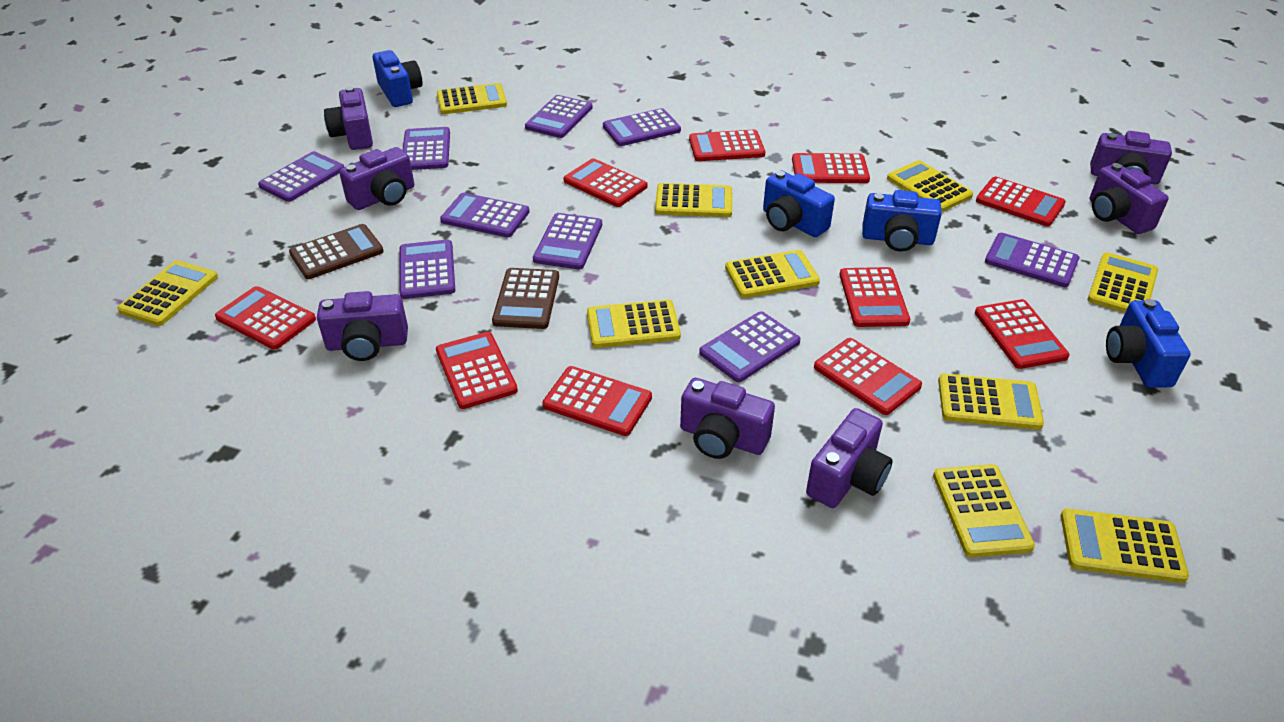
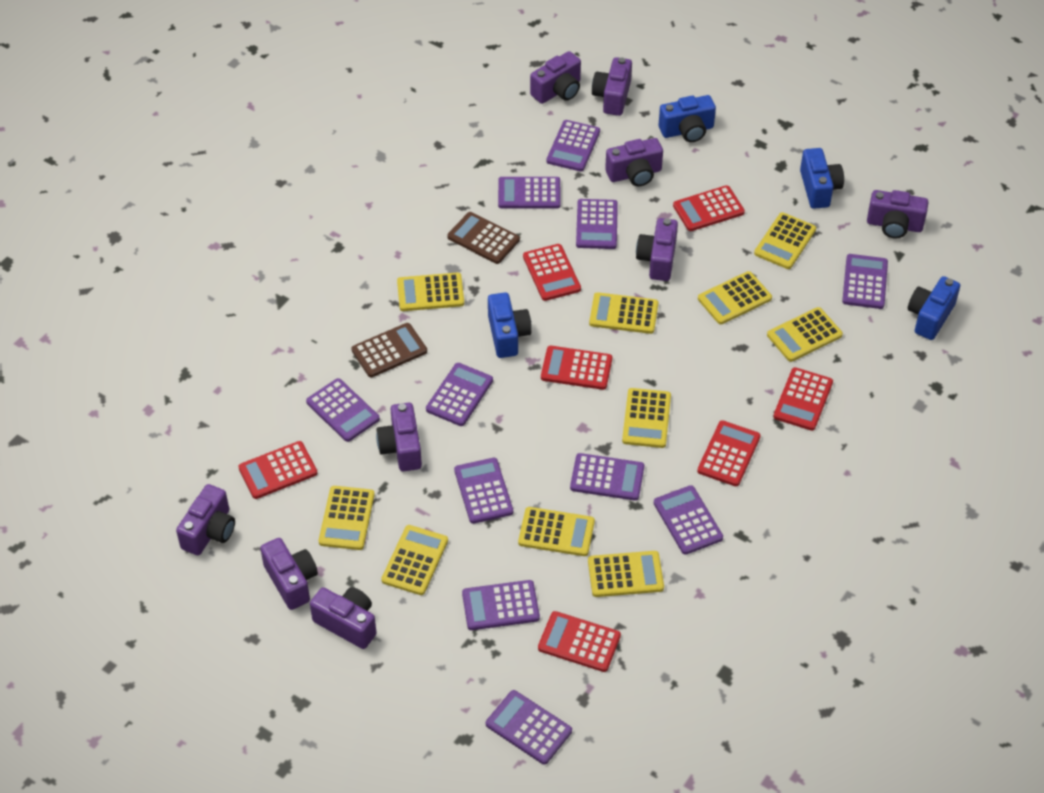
purple calculator: [258,151,344,202] [400,240,455,299] [403,127,450,170] [440,193,530,237] [525,95,593,138] [533,213,602,269] [603,108,681,146] [699,311,801,382] [985,233,1079,287] = 9 -> [306,378,380,442] [426,363,493,426] [454,458,513,524] [462,580,540,630] [486,690,572,765] [498,177,561,209] [546,120,600,171] [570,453,644,501] [576,199,618,249] [654,485,723,555] [842,254,888,309] = 11
purple camera: [317,291,408,361] [324,87,373,150] [339,147,414,210] [680,378,775,459] [806,408,892,508] [1090,131,1172,184] [1090,163,1169,234] = 7 -> [176,484,235,555] [260,538,318,610] [310,587,377,649] [376,403,422,472] [530,51,581,104] [592,57,632,116] [605,138,663,186] [636,218,678,281] [867,190,928,239] = 9
red calculator: [215,286,316,350] [436,332,518,409] [542,366,652,436] [564,158,647,207] [689,129,765,161] [792,153,870,183] [814,338,922,415] [840,267,910,327] [975,299,1070,369] [976,177,1066,226] = 10 -> [238,441,317,499] [523,244,581,301] [538,611,621,672] [541,346,612,390] [673,185,745,231] [697,420,761,486] [773,367,833,431] = 7

